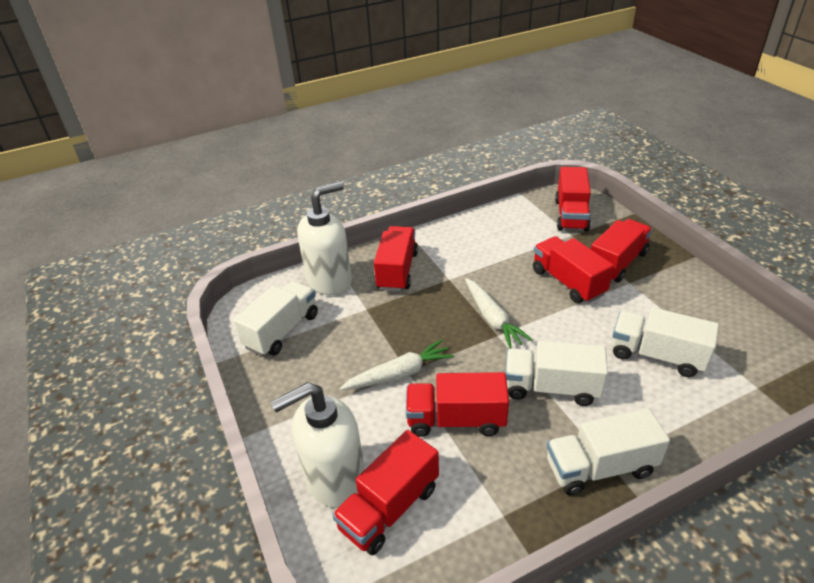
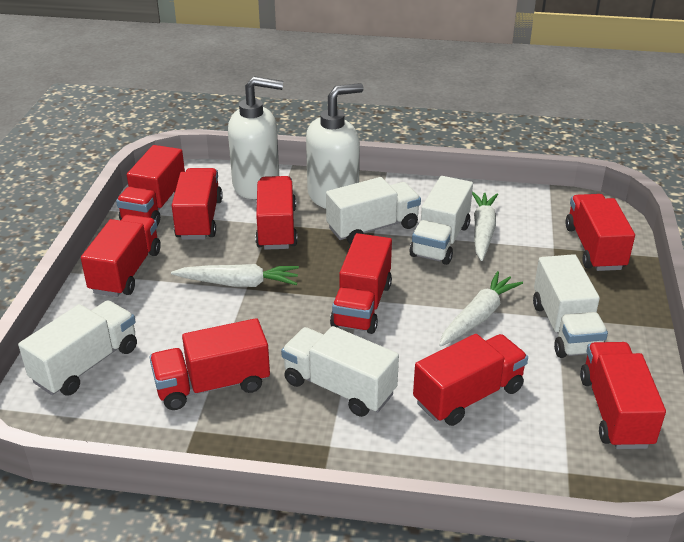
red truck: [332,430,439,555] [374,226,418,292] [406,372,509,437] [533,236,614,303] [555,167,591,231] [591,219,652,283] = 6 -> [81,215,161,297] [116,145,185,226] [150,318,270,410] [172,168,223,240] [255,176,297,250] [330,233,392,334] [413,334,528,426] [565,194,635,271] [580,342,666,449] = 9
white carrot: [339,339,454,390] [465,278,533,349] = 2 -> [171,264,299,287] [439,271,523,347] [472,192,498,261] = 3
white truck: [233,281,318,357] [505,341,608,406] [547,408,670,495] [612,307,719,377] = 4 -> [18,300,137,396] [281,326,399,417] [326,177,421,244] [410,176,473,265] [533,254,608,358] = 5

